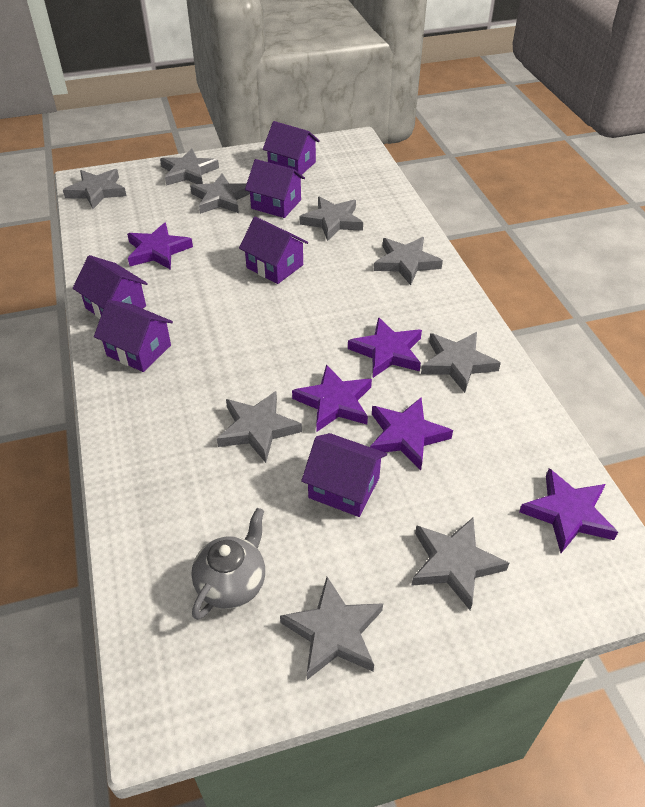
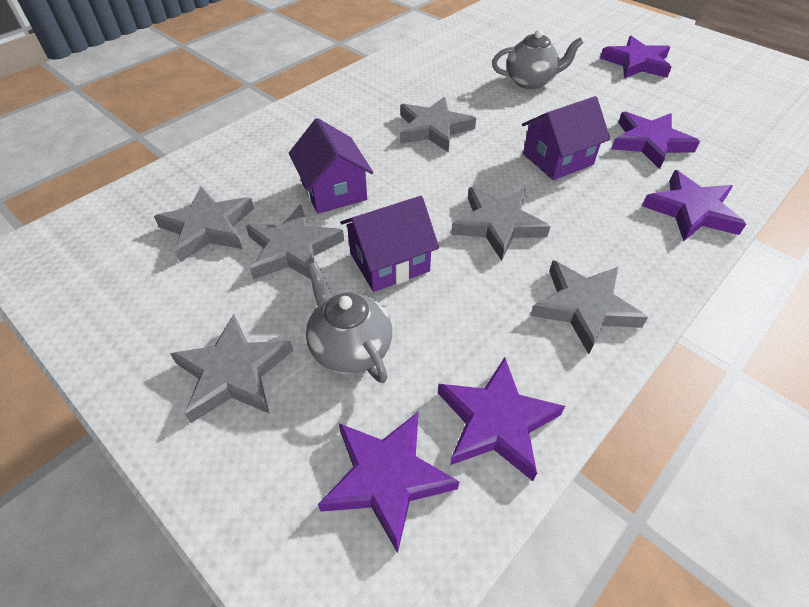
grey star: [63,169,127,209] [160,149,219,186] [190,174,250,214] [217,391,302,463] [280,577,383,680] [300,197,363,241] [374,237,443,285] [411,518,509,610] [421,332,501,393] = 9 -> [154,186,254,262] [170,314,293,423] [246,204,344,280] [400,96,476,153] [451,187,550,261] [530,260,648,354] = 6
grey teapot: [191,508,265,620] = 1 -> [306,262,392,383] [492,30,583,89] = 2
purple house: [73,255,148,319] [94,300,173,372] [239,216,308,284] [245,159,305,218] [263,121,320,175] [301,433,387,517] = 6 -> [289,118,373,214] [340,196,439,292] [522,96,610,180] = 3

